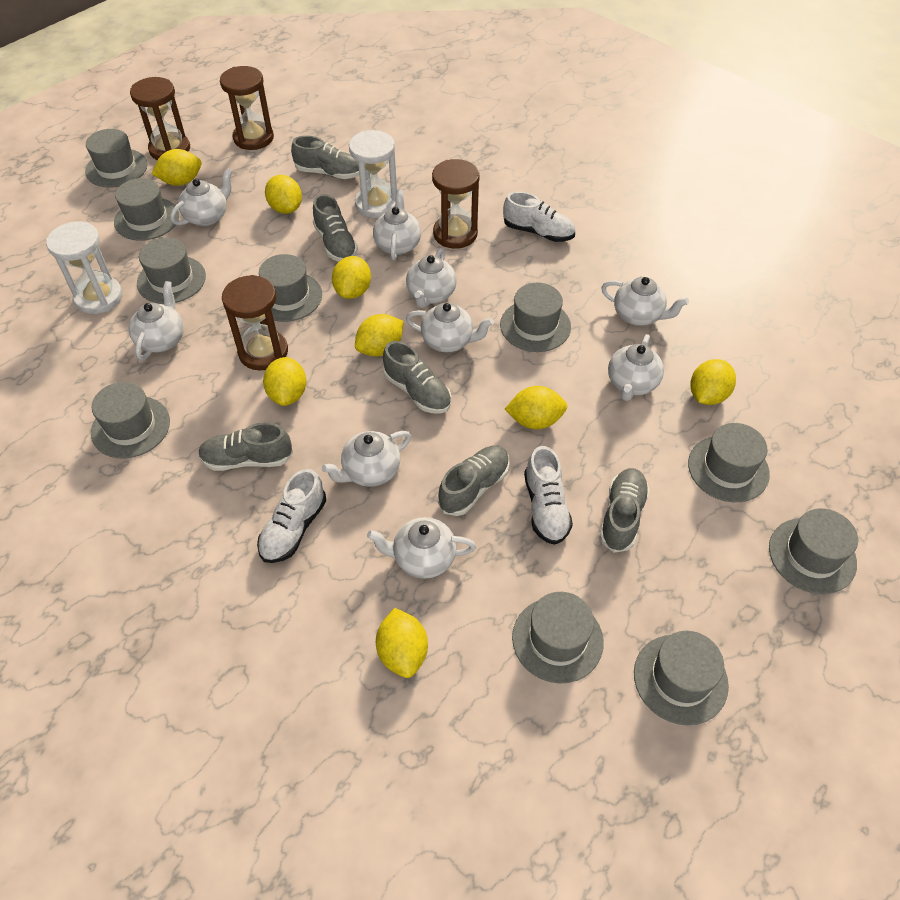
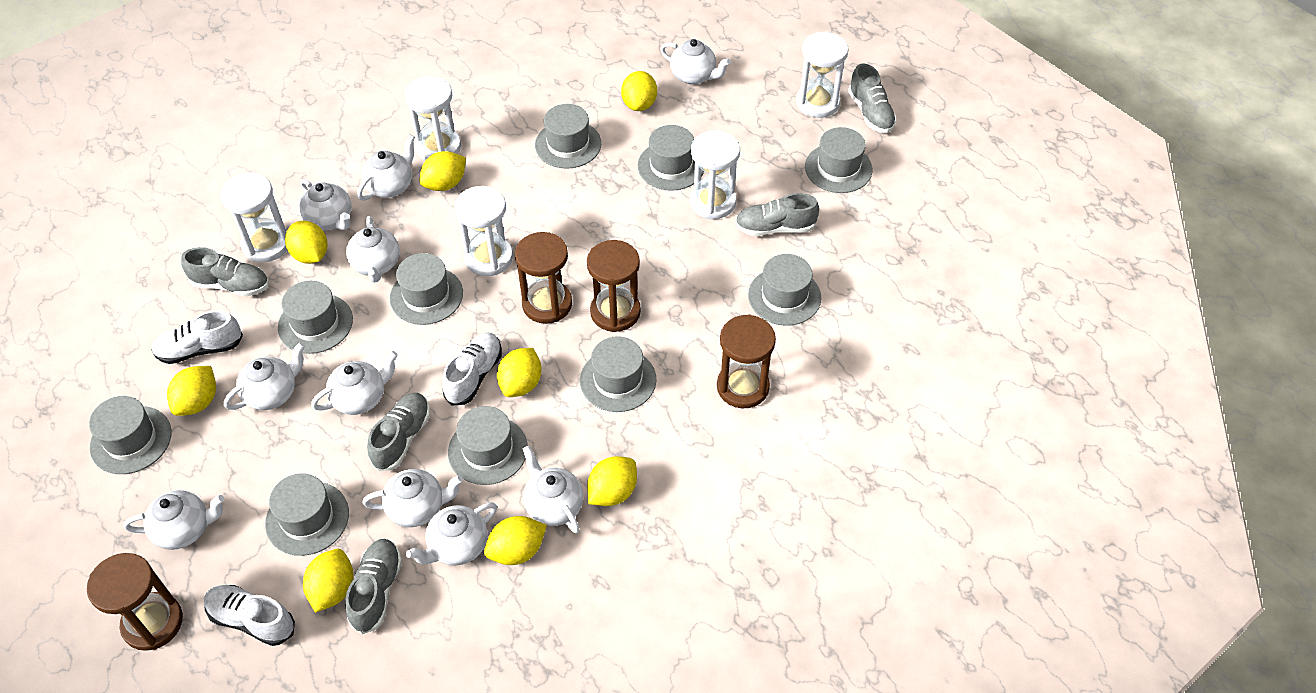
grey shoe: [198,422,293,471] [291,136,359,179] [313,194,358,262] [383,341,451,414] [438,446,510,516] [599,468,650,553] = 6 -> [181,247,269,296] [345,539,402,634] [367,393,430,471] [735,193,819,236] [848,64,897,133] = 5
white hourglass: [46,222,123,314] [349,130,397,218] = 2 -> [220,172,287,263] [404,76,461,161] [454,186,513,276] [689,130,740,220] [796,31,849,118] = 5
white teapot: [129,281,184,360] [170,168,232,226] [322,431,411,487] [367,517,476,579] [373,189,421,260] [406,248,457,308] [406,303,494,352] [601,277,689,326] [608,334,664,401] = 9 -> [123,490,224,550] [224,342,305,410] [299,179,352,230] [311,351,398,415] [346,216,400,283] [357,134,415,201] [362,469,463,527] [406,502,497,565] [523,446,583,534] [660,39,731,85] = 10

